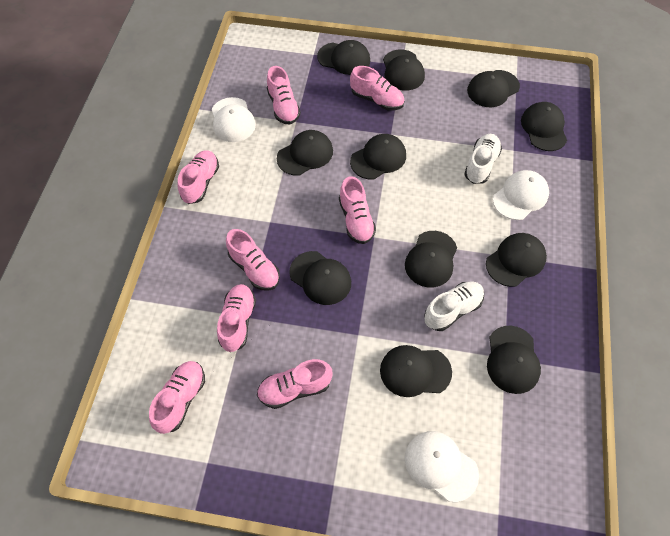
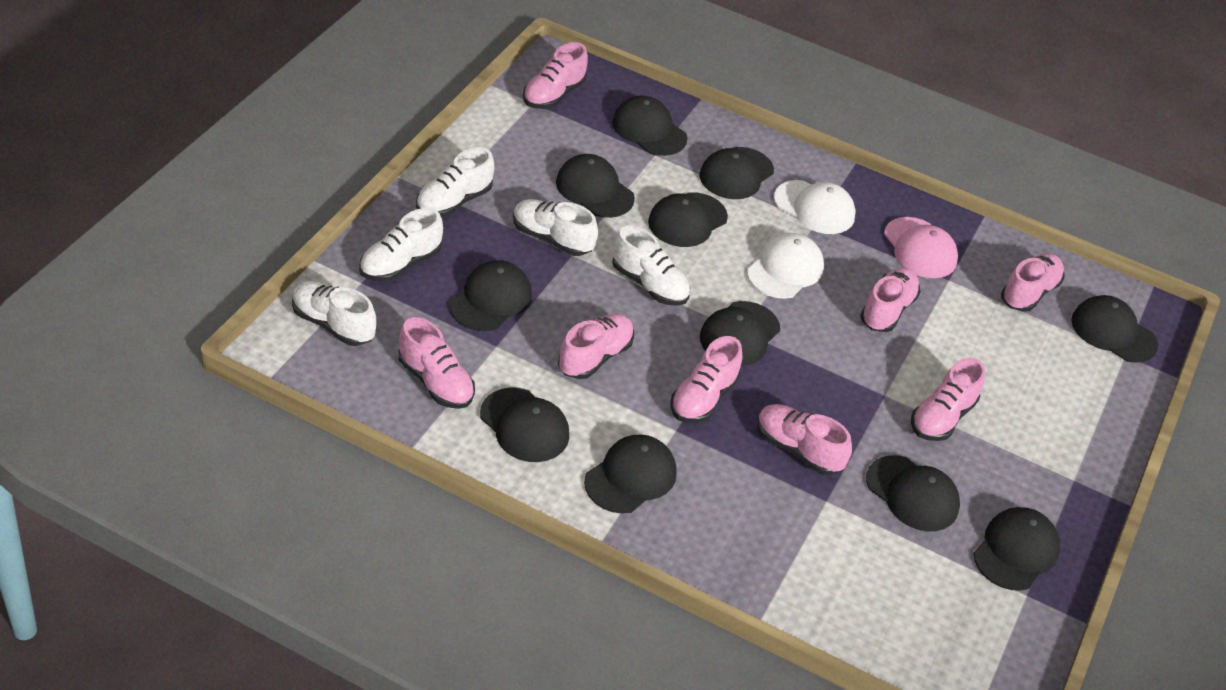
pink cap: none = 0 -> [884,217,958,278] = 1
white cap: [212,97,256,142] [405,431,479,502] [493,170,549,220] = 3 -> [747,233,824,299] [774,180,856,234] = 2
white shoe: [424,281,484,331] [464,134,502,184] = 2 -> [292,281,376,346] [359,208,443,282] [416,147,494,217] [513,199,598,256] [612,226,690,306] = 5

